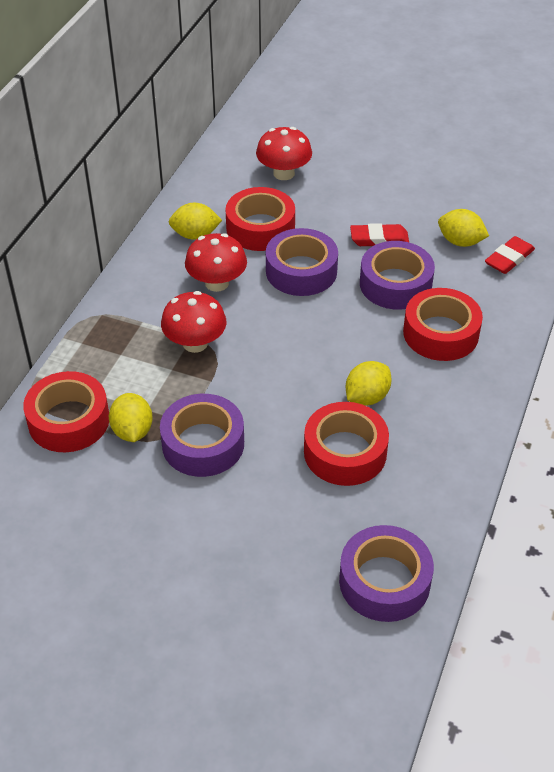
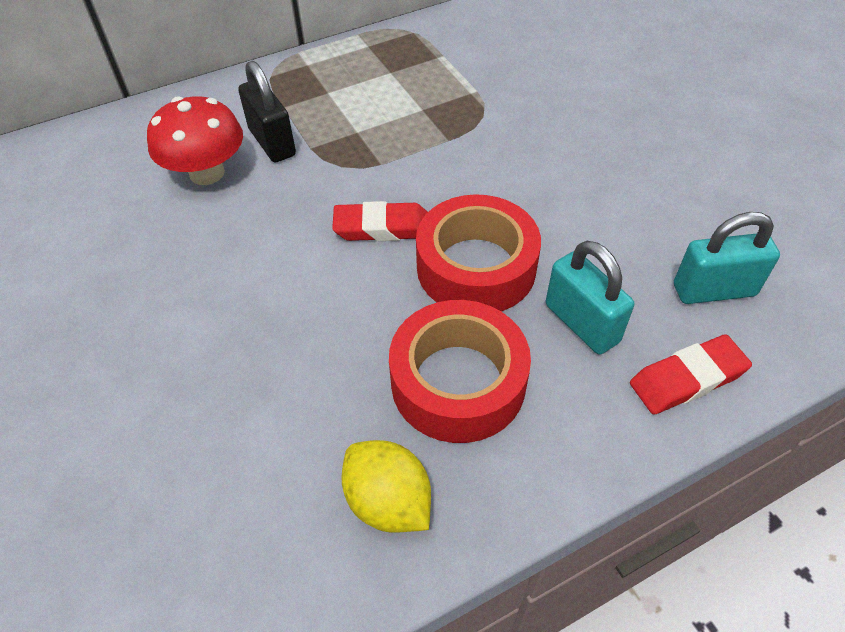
black padlock: none = 0 -> [238,61,296,162] = 1
purple tape: [160,394,244,477] [266,228,338,296] [339,525,434,622] [360,241,435,310] = 4 -> none = 0
red mushroom: [161,291,227,353] [185,233,247,292] [256,127,312,180] = 3 -> [147,96,243,185] = 1
red tape: [23,371,109,452] [225,187,295,251] [304,402,389,486] [403,288,483,361] = 4 -> [389,300,531,443] [416,194,541,311] = 2
turquoise padlock: none = 0 -> [546,241,634,354] [674,212,780,304] = 2
yellow lemon: [109,393,153,442] [169,203,222,240] [346,361,392,406] [438,209,489,247] = 4 -> [341,440,431,533] = 1

